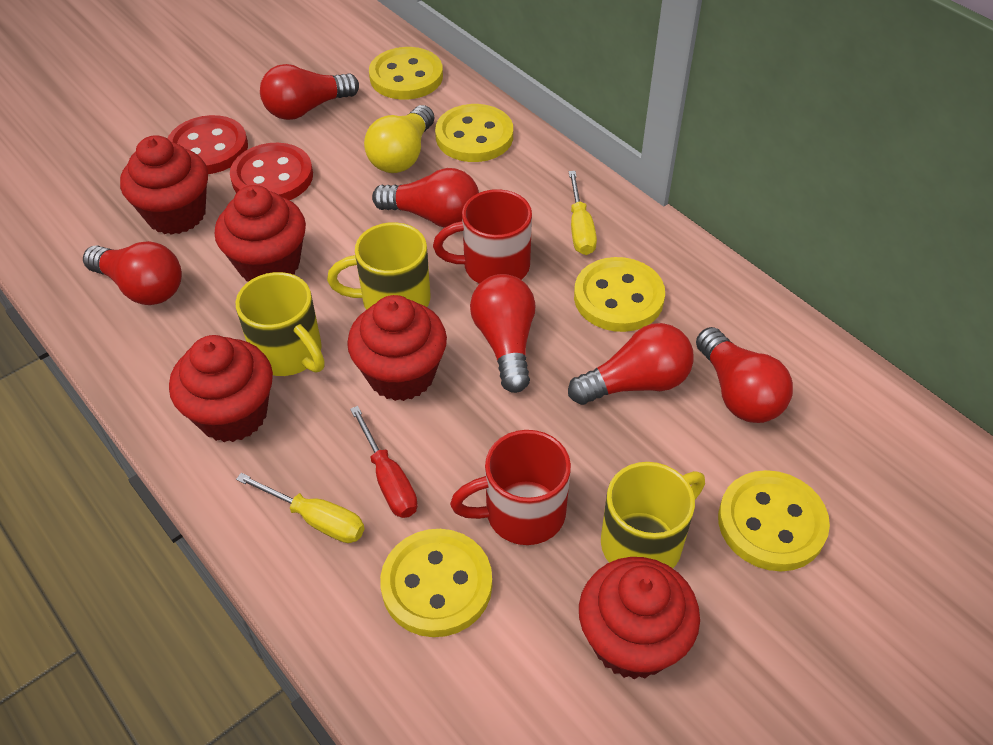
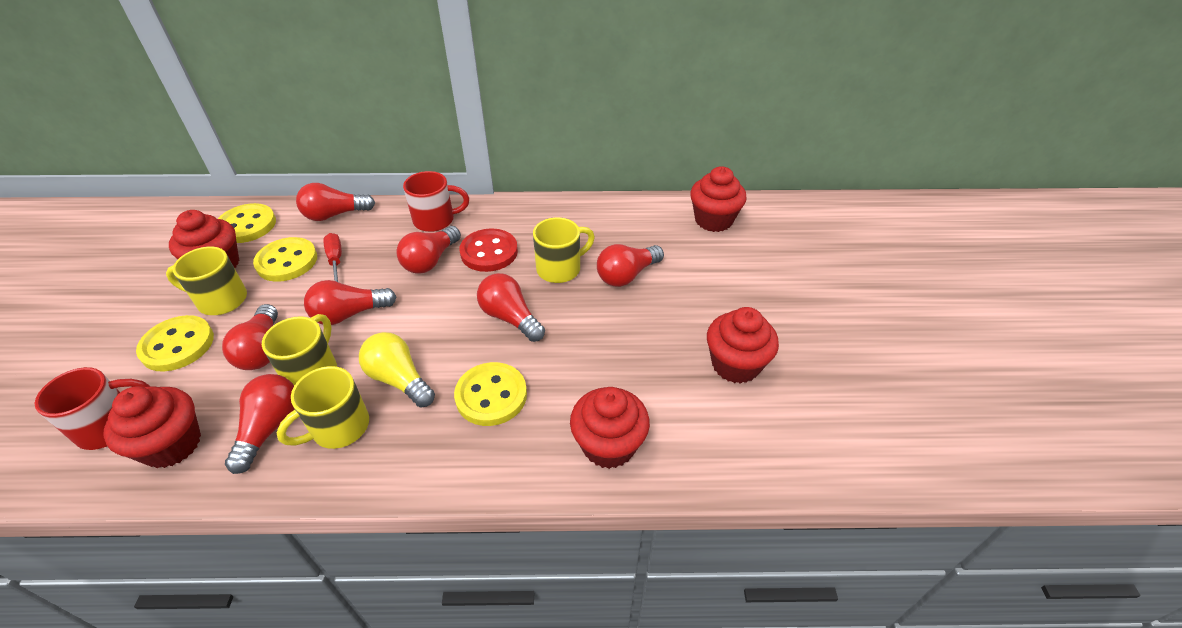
red button: [167,115,248,174] [230,143,313,200] = 2 -> [459,228,518,272] = 1
red light bulb: [83,241,182,305] [260,64,359,120] [372,168,479,228] [470,274,535,393] [568,323,694,405] [696,327,793,423] = 6 -> [222,304,278,370] [225,374,295,474] [296,183,375,221] [304,280,397,325] [396,226,461,274] [477,273,545,342] [597,244,664,287] = 7
yellow button: [369,47,443,100] [380,529,492,637] [435,104,513,162] [574,257,665,332] [718,470,830,571] = 5 -> [136,315,214,372] [218,203,276,243] [253,237,317,282] [454,362,527,426] = 4
yellow mug: [235,272,325,376] [327,222,430,310] [601,462,705,568] = 3 -> [166,246,247,315] [262,314,337,385] [276,366,369,449] [533,217,595,283] = 4
yellow screwdriver: [236,473,365,543] [569,171,597,255] = 2 -> none = 0

